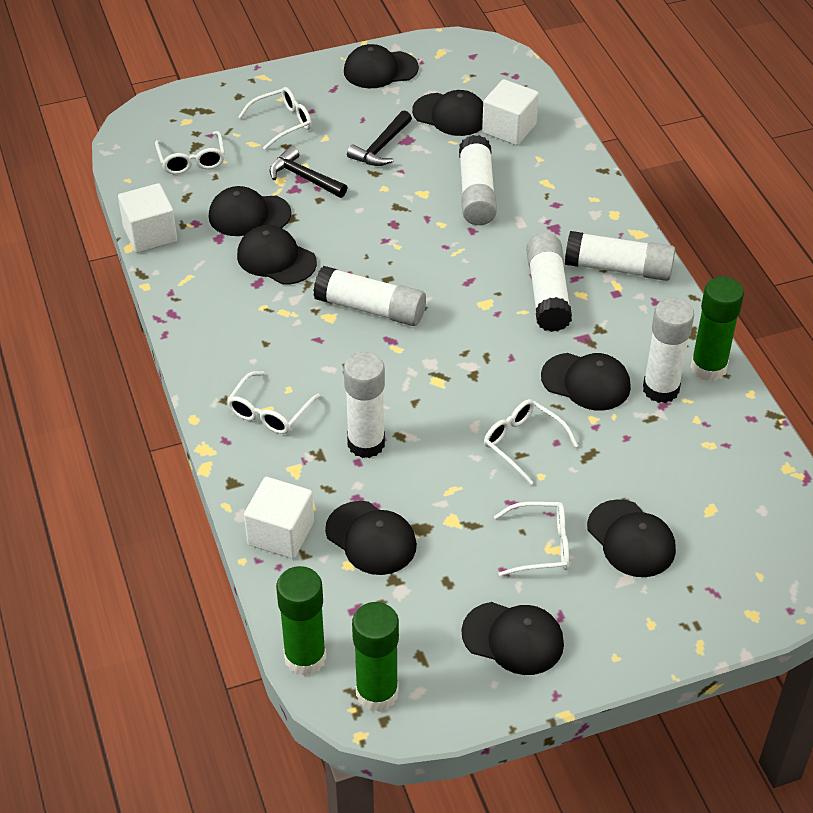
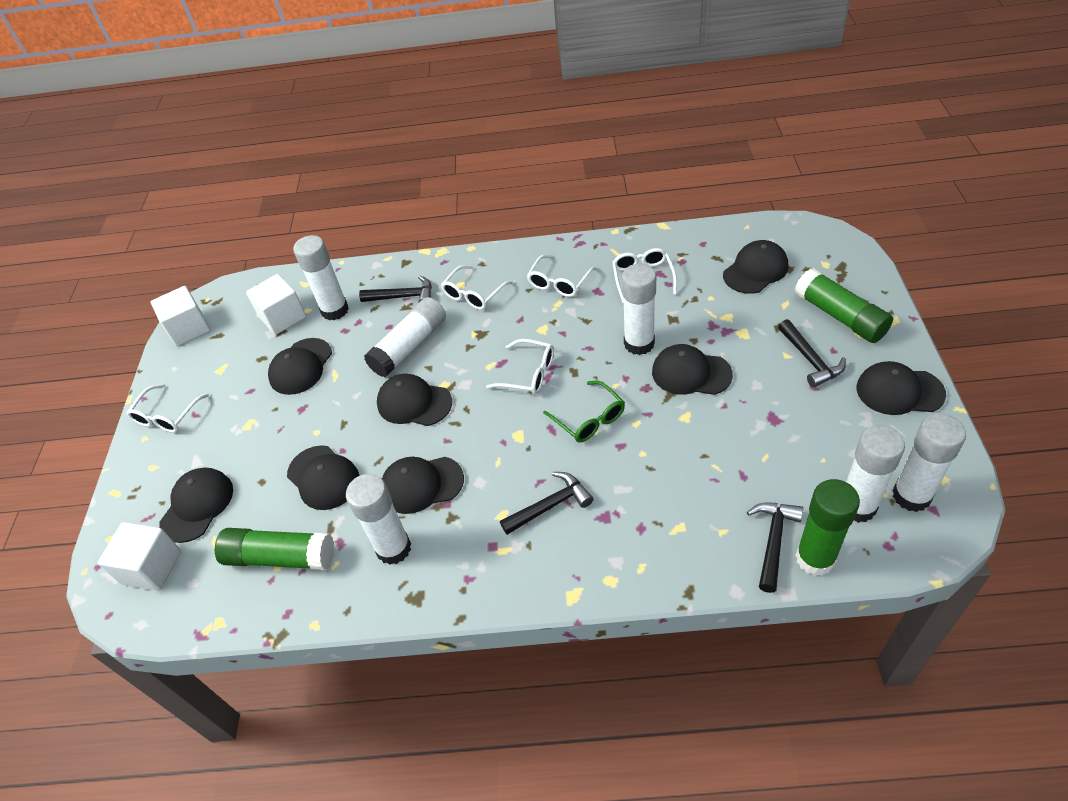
black hammer: [269,146,348,198] [347,110,412,166] = 2 -> [359,275,432,302] [500,472,593,535] [747,502,803,593] [778,319,846,388] = 4
green glasses: none = 0 -> [543,381,625,442] = 1

